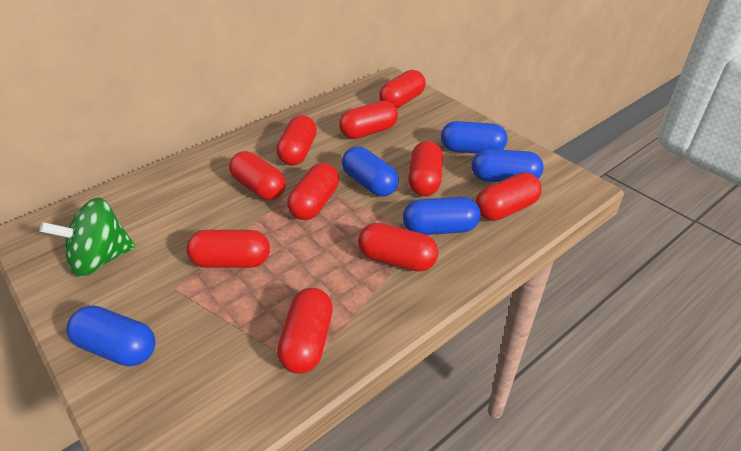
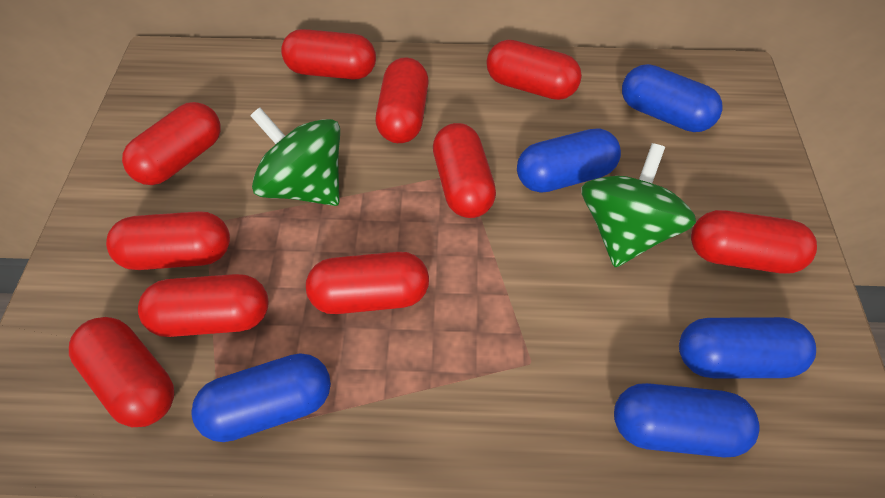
green spinning top: [39,197,136,277] = 1 -> [250,107,340,206] [581,143,696,267] = 2

